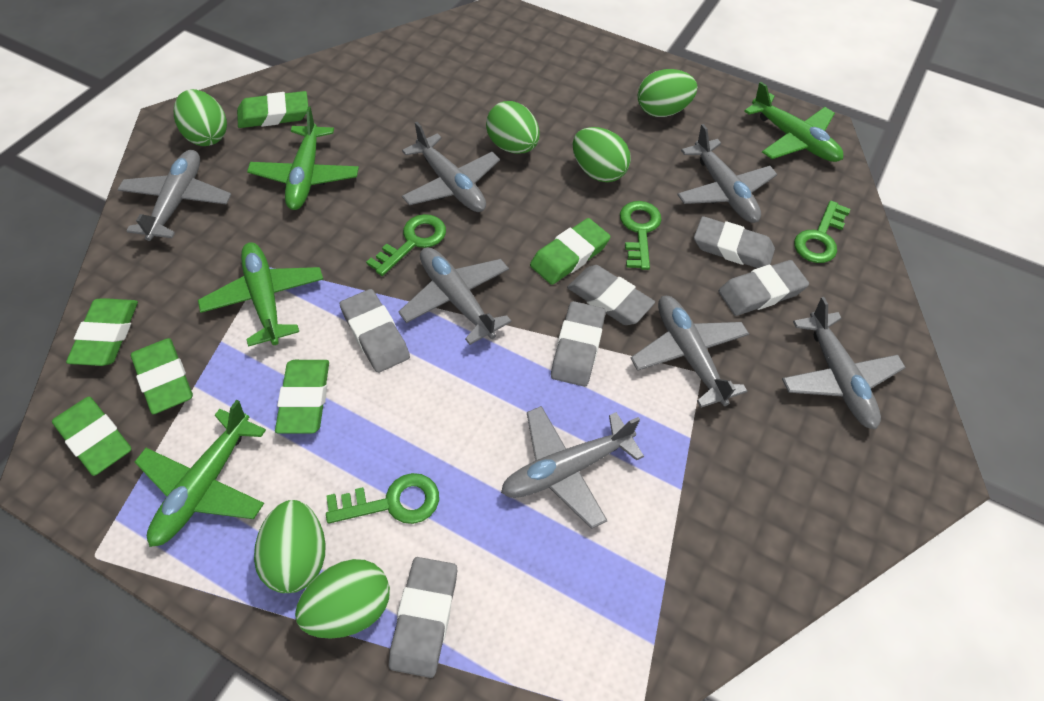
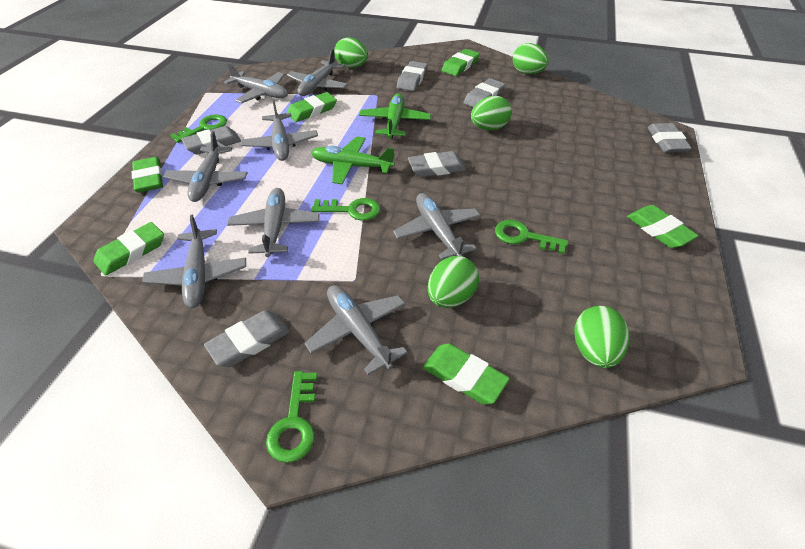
green egg: [174,89,227,146] [254,500,326,593] [295,559,390,639] [486,101,540,154] [573,127,631,182] [638,69,697,117] = 6 -> [334,37,368,68] [428,256,479,308] [471,96,512,130] [513,43,549,74] [574,306,629,368] = 5
green plane: [135,400,266,547] [198,242,323,347] [247,106,359,210] [744,82,843,162] = 4 -> [311,136,395,184] [359,93,431,138] = 2
grey plane: [117,150,231,241] [398,247,512,345] [402,122,500,212] [501,406,644,529] [631,296,749,408] [677,124,777,223] [782,297,906,429] = 7 -> [142,215,246,308] [163,131,248,202] [224,63,288,103] [227,188,320,257] [241,100,318,161] [287,49,348,96] [304,285,407,375] [393,193,481,260] = 8

